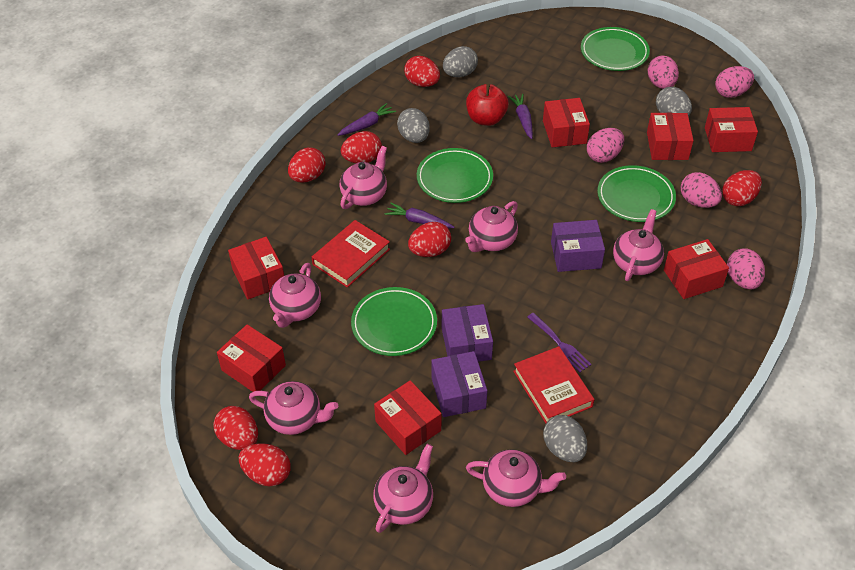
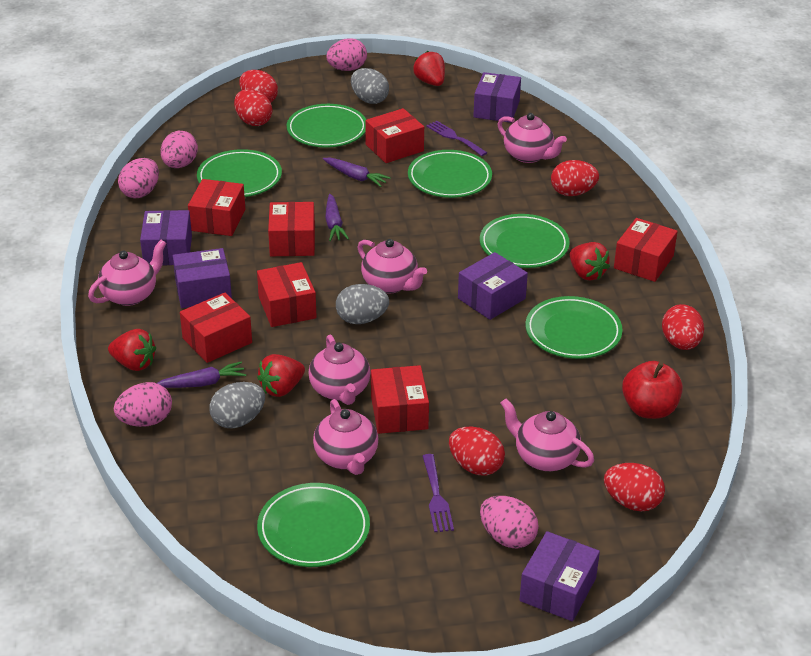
green plate: [351,287,437,356] [417,148,493,203] [581,27,650,71] [597,165,676,222] = 4 -> [197,149,282,197] [257,483,370,567] [287,104,366,148] [408,150,492,198] [480,214,570,268] [526,296,623,359] = 6
grey egg: [397,108,430,143] [443,46,478,77] [543,415,587,462] [656,87,692,116] = 4 -> [209,382,265,428] [336,284,389,324] [351,68,389,104] = 3
pink teapot: [249,381,338,435] [269,263,321,328] [339,146,387,209] [373,444,433,533] [465,201,518,252] [466,449,566,507] [613,209,664,281] = 7 -> [88,240,166,306] [308,335,371,405] [313,399,378,475] [357,239,427,293] [498,113,567,163] [500,399,594,471] = 6
purple box: [431,351,487,417] [442,304,493,362] [551,220,605,272] = 3 -> [140,210,192,265] [173,248,232,308] [458,252,528,320] [473,72,521,123] [519,531,600,622] = 5
purple fork: [527,313,592,372] = 1 -> [423,454,454,532] [426,121,487,156] = 2
red book: [312,220,390,288] [513,346,595,423] = 2 -> none = 0
red egg: [213,406,258,450] [239,444,291,486] [288,148,325,183] [341,131,382,163] [404,56,440,87] [408,222,451,257] [722,170,762,206] = 7 -> [234,89,272,126] [239,70,278,102] [449,427,505,475] [551,160,599,196] [604,463,665,512] [662,304,704,350] = 6
red strawberry: none = 0 -> [108,329,156,371] [257,354,305,397] [413,51,445,86] [570,242,610,280] = 4

